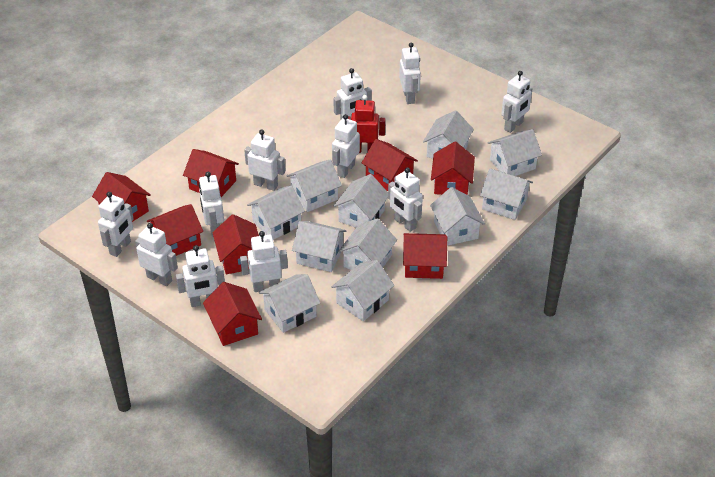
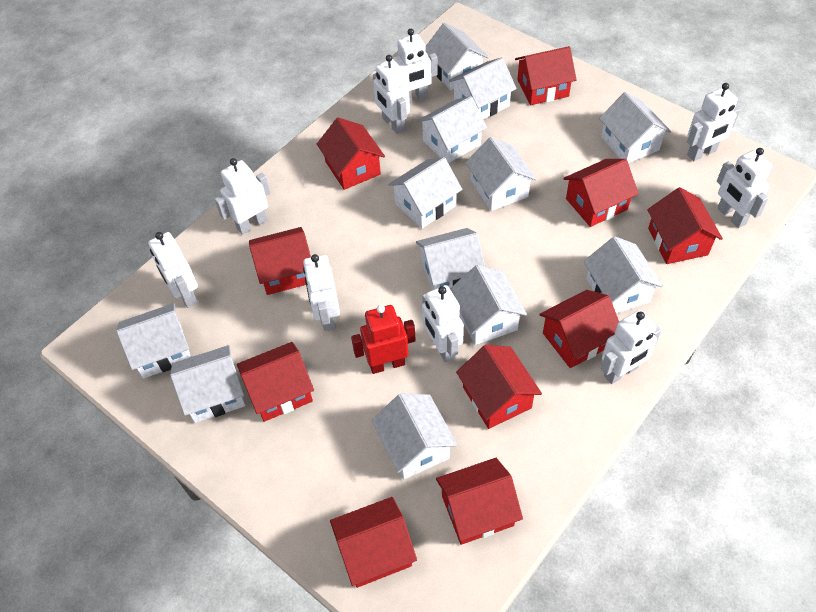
red house: [92,172,151,222] [147,204,203,256] [183,149,239,197] [203,282,262,346] [212,214,259,274] [362,139,418,191] [403,233,447,279] [431,141,475,195] = 8 -> [237,342,314,422] [249,227,311,295] [317,117,385,190] [330,497,417,588] [436,458,523,545] [456,345,542,429] [515,46,577,105] [539,290,619,368] [563,159,639,227] [647,187,723,264] = 10
white house: [247,185,305,240] [259,274,320,333] [286,159,342,212] [292,221,347,272] [331,260,394,321] [334,174,388,228] [338,218,397,270] [423,110,474,159] [430,187,485,246] [480,169,533,220] [488,129,542,176] = 11 -> [116,303,191,379] [170,345,245,423] [371,394,457,480] [388,157,462,228] [416,228,485,290] [417,96,487,163] [425,23,488,90] [449,57,517,120] [450,265,527,345] [465,137,537,211] [584,236,663,314] [599,92,671,163] = 12
white robot: [98,192,134,257] [135,223,178,286] [176,245,225,307] [199,172,224,237] [240,231,288,292] [244,129,285,191] [332,114,360,178] [333,68,372,120] [388,168,423,232] [399,42,421,104] [501,71,533,133] = 11 -> [148,232,198,308] [215,158,270,235] [303,254,340,331] [373,55,410,134] [393,29,438,103] [422,285,464,362] [601,310,661,384] [687,83,740,161] [717,148,772,228] = 9

